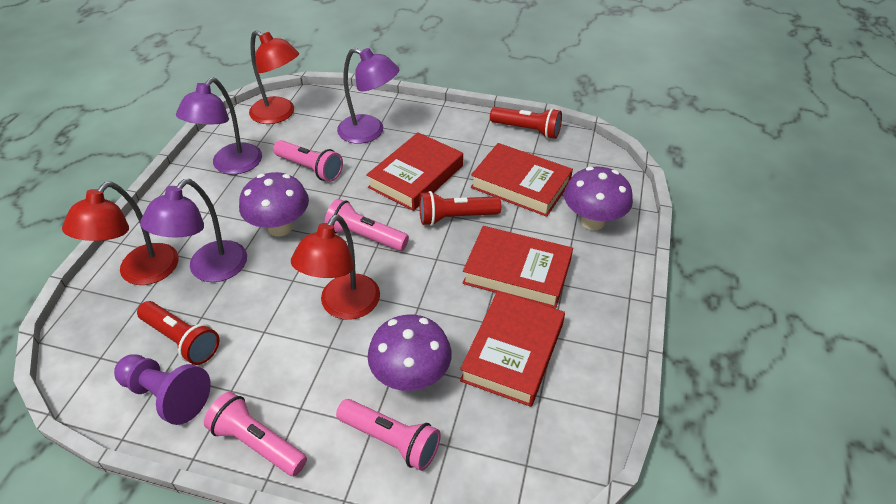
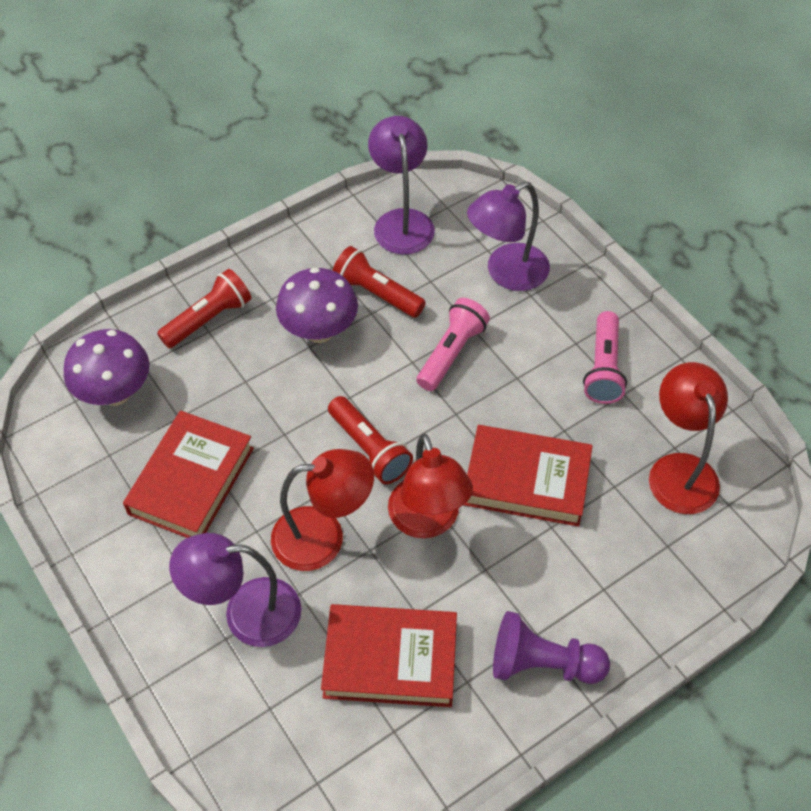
pink flashlight: [204,392,307,476] [273,140,343,182] [325,199,409,251] [336,399,441,471] = 4 -> [416,298,490,391] [583,311,627,404] = 2
purple mushroom: [239,172,309,237] [367,315,452,391] [564,166,633,230] = 3 -> [64,329,149,406] [276,267,358,343] = 2
red book: [366,132,463,211] [460,291,565,407] [463,226,573,309] [471,143,573,217] = 4 -> [123,411,254,538] [321,604,457,707] [464,425,592,527] = 3

